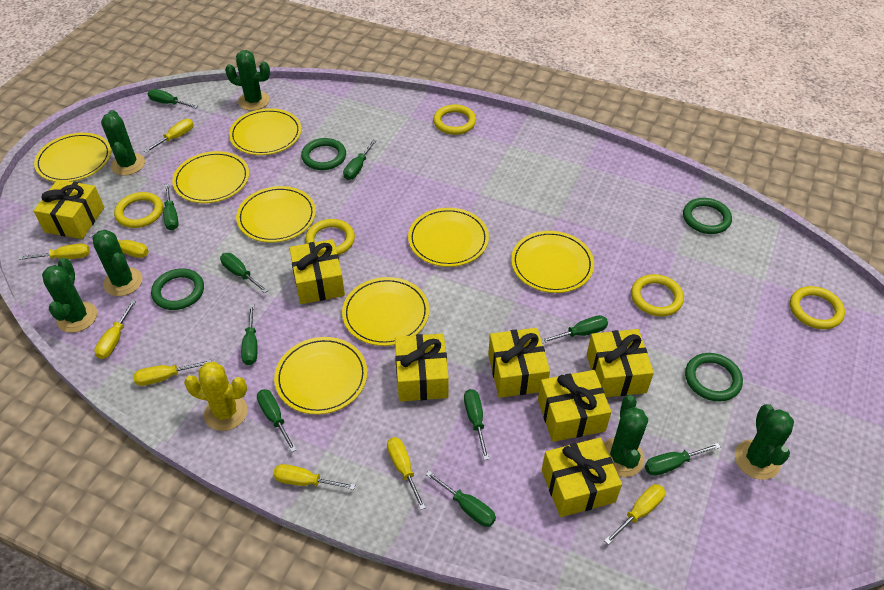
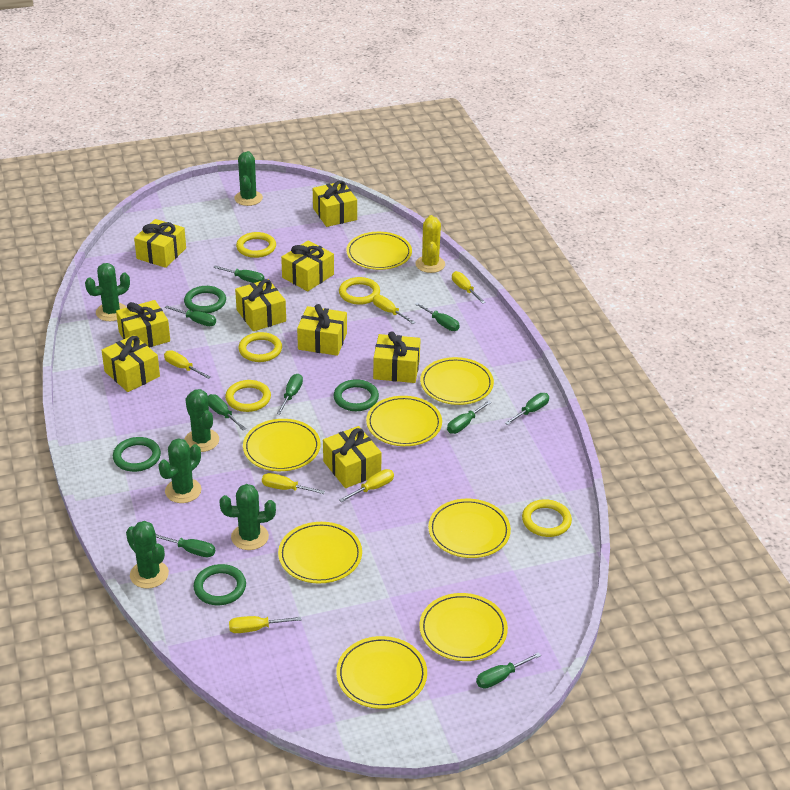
green screwdriver: [148,89,198,108] [163,184,179,230] [220,253,268,293] [241,304,257,365] [257,389,297,452] [343,140,376,180] [426,471,496,527] [464,389,489,460] [541,315,608,344] [645,443,721,476] = 10 -> [156,534,215,557] [165,306,216,326] [208,394,246,430] [213,266,264,283] [277,374,303,415] [415,302,460,331] [447,400,492,434] [476,652,541,689] [505,393,549,425] = 9
yellow gift: [33,180,104,239] [289,239,345,304] [395,334,449,402] [488,328,550,398] [538,370,612,442] [542,437,622,517] [587,329,654,397] = 7 -> [102,335,160,392] [116,300,170,348] [134,219,186,268] [235,279,286,331] [281,240,334,291] [297,304,347,356] [313,180,357,227] [323,426,382,488] [373,331,421,383] = 9
yellow screwdriver: [18,244,90,260] [88,234,149,258] [94,300,136,359] [133,360,211,386] [144,119,194,153] [273,464,355,490] [387,437,426,510] [604,484,665,545] = 8 -> [164,350,210,379] [229,616,301,633] [262,473,325,494] [339,469,394,502] [373,295,415,324] [452,271,486,304] = 6

